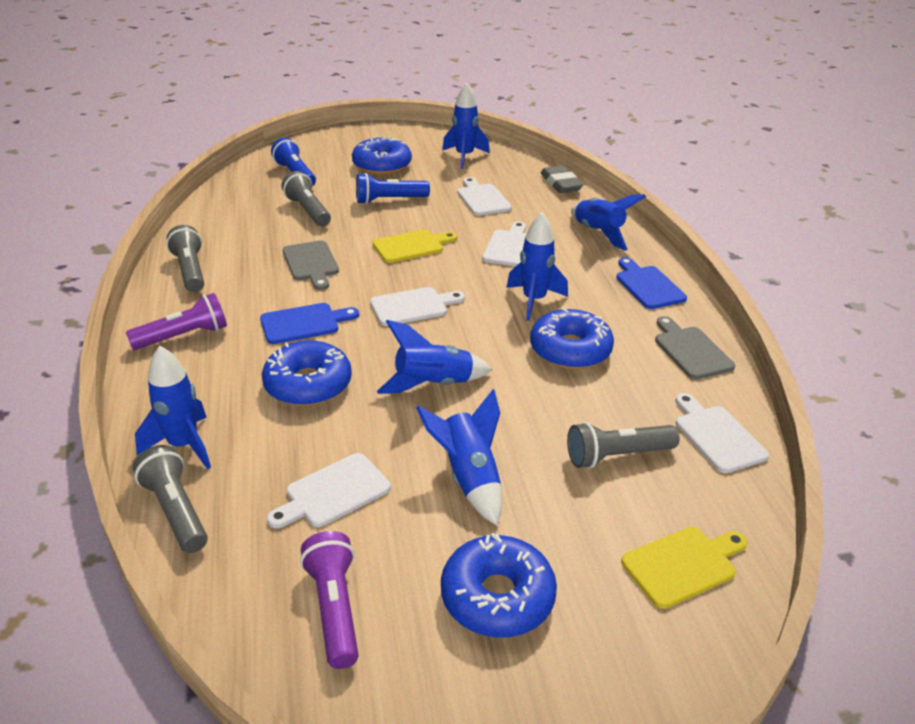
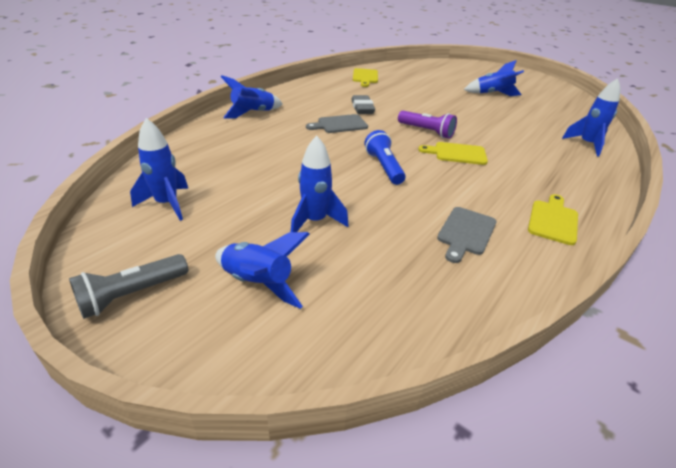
blue cutting board: [260,303,359,344] [616,257,687,309] = 2 -> none = 0
blue donut: [262,341,352,406] [352,136,412,175] [441,533,557,638] [530,308,614,369] = 4 -> none = 0
blue flashlight: [271,138,316,187] [356,173,430,204] = 2 -> [364,130,406,185] = 1
grey flashlight: [133,445,208,553] [166,225,204,292] [281,171,331,226] [567,422,680,469] = 4 -> [69,254,188,319] = 1
purple flashlight: [126,293,227,350] [300,531,359,669] = 2 -> [398,111,457,139] = 1
white cutting board: [267,453,391,528] [370,287,465,326] [457,177,512,216] [482,221,527,267] [676,393,769,473] = 5 -> none = 0
yellow cutting board: [373,229,457,263] [621,527,747,609] = 2 -> [353,68,378,87] [418,142,488,165] [528,194,578,245] = 3

